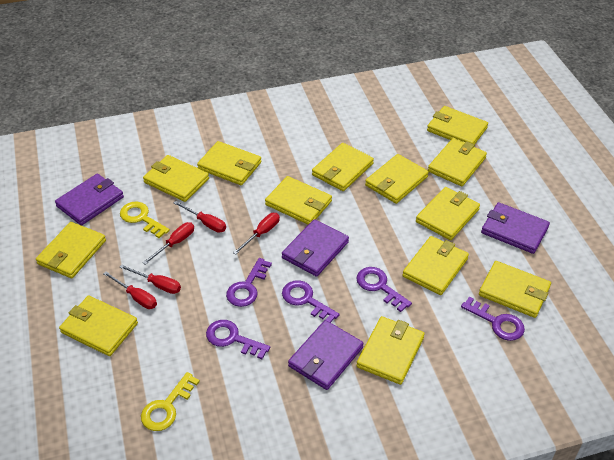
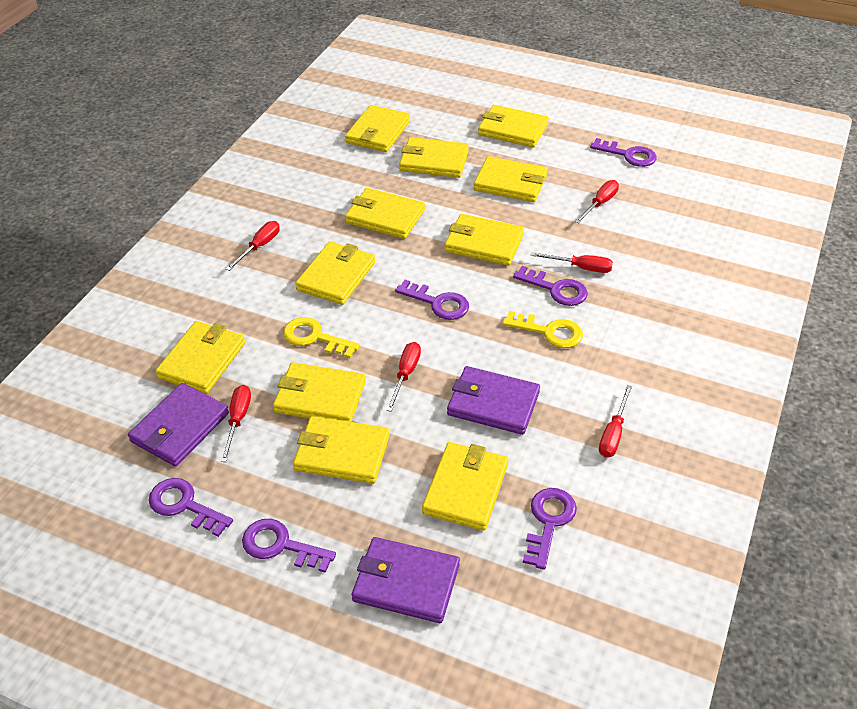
purple key: [206,320,270,359] [226,258,272,307] [282,280,339,323] [356,267,412,312] [461,296,525,341] = 5 -> [149,478,233,537] [242,519,336,573] [395,280,469,320] [513,266,588,306] [523,488,577,570] [590,138,657,167] = 6
purple wallet: [55,174,124,225] [282,219,349,277] [288,320,364,390] [481,202,550,254] = 4 -> [128,383,229,466] [352,537,460,623] [447,366,540,435] = 3
red screwdriver: [103,271,157,309] [120,265,181,294] [143,222,194,265] [174,201,226,233] [233,213,280,255] = 5 -> [221,385,251,462] [226,221,280,271] [386,342,421,412] [531,252,613,273] [575,180,619,224] [599,385,632,457] = 6
yellow wallet: [36,222,106,278] [59,295,138,356] [143,155,209,202] [197,141,261,185] [265,176,332,225] [312,143,374,191] [356,316,425,385] [365,154,429,204] [402,236,469,295] [416,187,480,240] [427,106,488,145] [428,138,487,186] [479,261,551,318] = 13 -> [155,321,245,394] [273,362,366,422] [293,416,389,484] [295,241,375,305] [345,105,410,152] [345,188,425,239] [399,137,469,178] [422,442,508,531] [445,214,524,266] [474,156,547,202] [478,105,549,147] = 11

